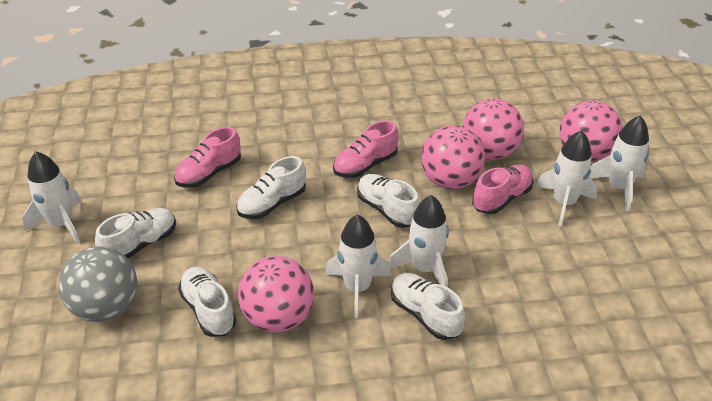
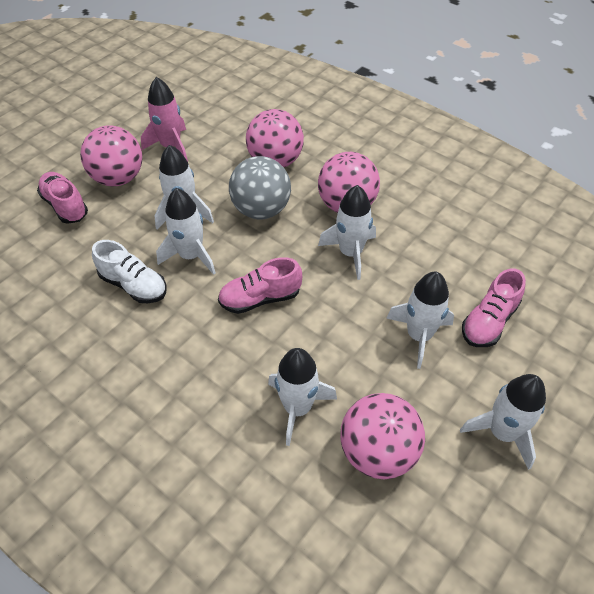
pink rocket: none = 0 -> [141,77,188,161] = 1
white rocket: [22,151,82,244] [325,215,391,319] [389,195,449,287] [536,130,598,227] [589,115,649,211] = 5 -> [154,145,214,230] [156,188,216,275] [268,348,337,446] [318,185,376,280] [386,272,454,369] [460,374,546,470] = 6
white shoe: [95,208,176,259] [178,267,237,337] [236,156,306,219] [357,174,420,228] [391,273,465,340] = 5 -> [92,240,167,303] = 1

